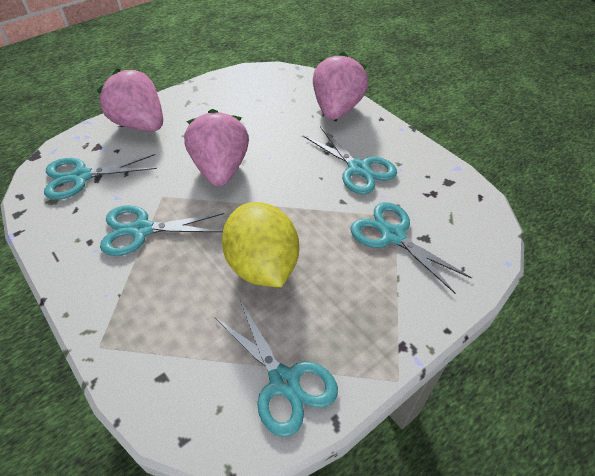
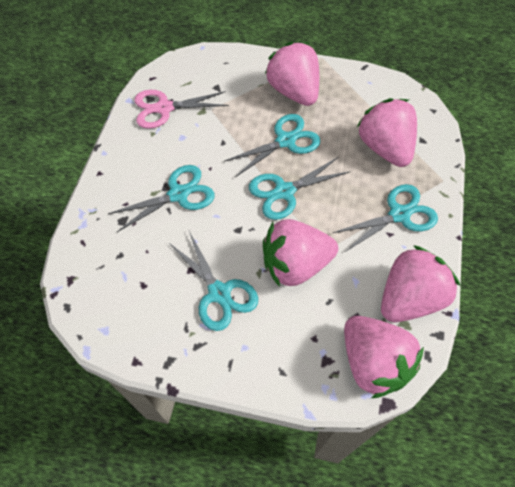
pink scissors: none = 0 -> [134,90,229,129] = 1
pink strawberry: [97,68,163,131] [184,109,249,186] [313,52,368,120] = 3 -> [263,219,338,287] [265,42,319,106] [344,316,424,398] [357,98,417,167] [381,245,460,322] = 5
yellow lemon: [222,202,299,287] = 1 -> none = 0

